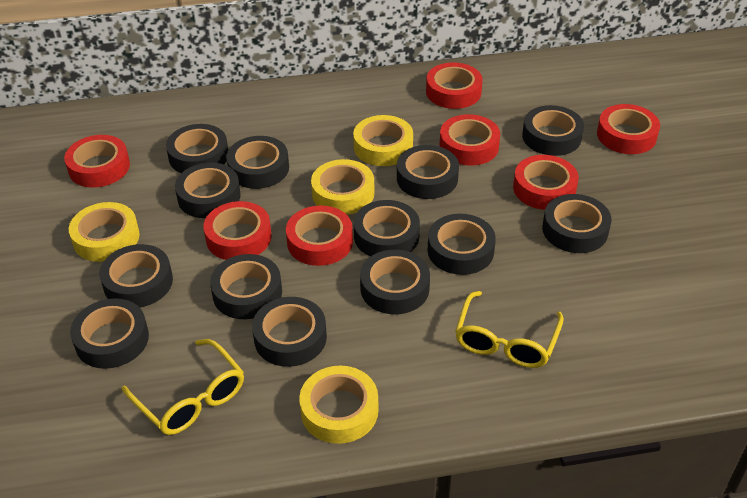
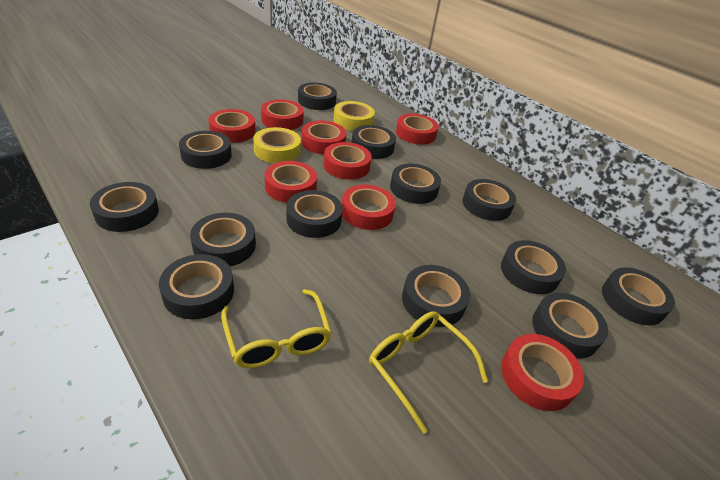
red tape: [64,135,130,188] [203,201,272,260] [286,206,353,266] [426,63,483,109] [439,114,500,166] [513,155,579,210] [597,104,660,154] = 7 -> [208,109,256,143] [261,99,304,130] [265,161,317,203] [302,121,346,154] [324,142,372,180] [342,184,396,230] [396,114,439,145] [501,334,584,411] = 8
yellow tape: [69,202,140,262] [299,366,378,444] [311,159,374,215] [353,115,413,166] = 4 -> [253,127,301,163] [333,101,375,131] = 2

